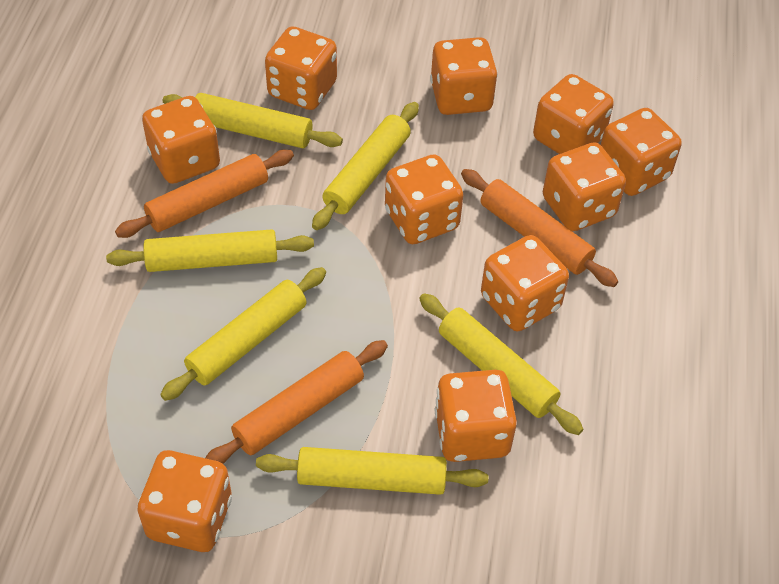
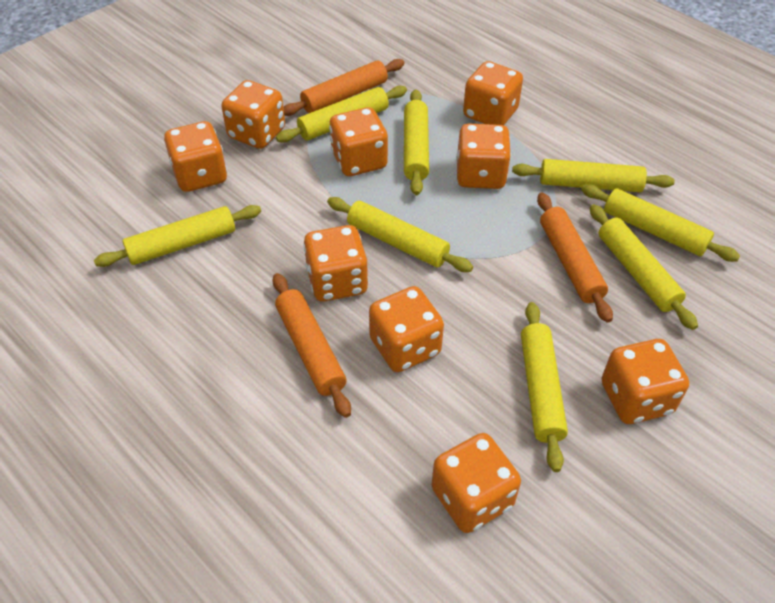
orange dice: [137,450,232,552] [142,96,220,184] [265,27,337,110] [385,154,463,244] [430,37,498,115] [435,370,517,462] [481,235,569,331] [533,74,614,154] [543,142,626,231] [601,108,682,196] = 10 -> [164,121,227,192] [221,80,285,149] [303,225,368,302] [329,107,388,176] [369,286,444,372] [432,433,521,533] [456,123,511,189] [463,61,523,125] [602,339,689,424] = 9
yellow rolling pin: [106,229,314,272] [160,267,326,401] [163,93,343,148] [256,447,489,495] [312,102,419,230] [419,293,583,435] = 6 -> [94,205,261,267] [276,86,407,143] [327,197,473,272] [404,90,429,195] [512,159,675,192] [521,302,568,472] [581,184,740,262] [590,204,698,330] = 8

